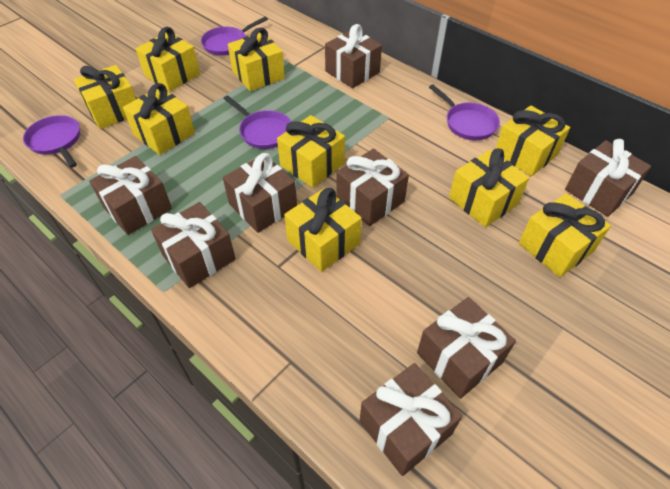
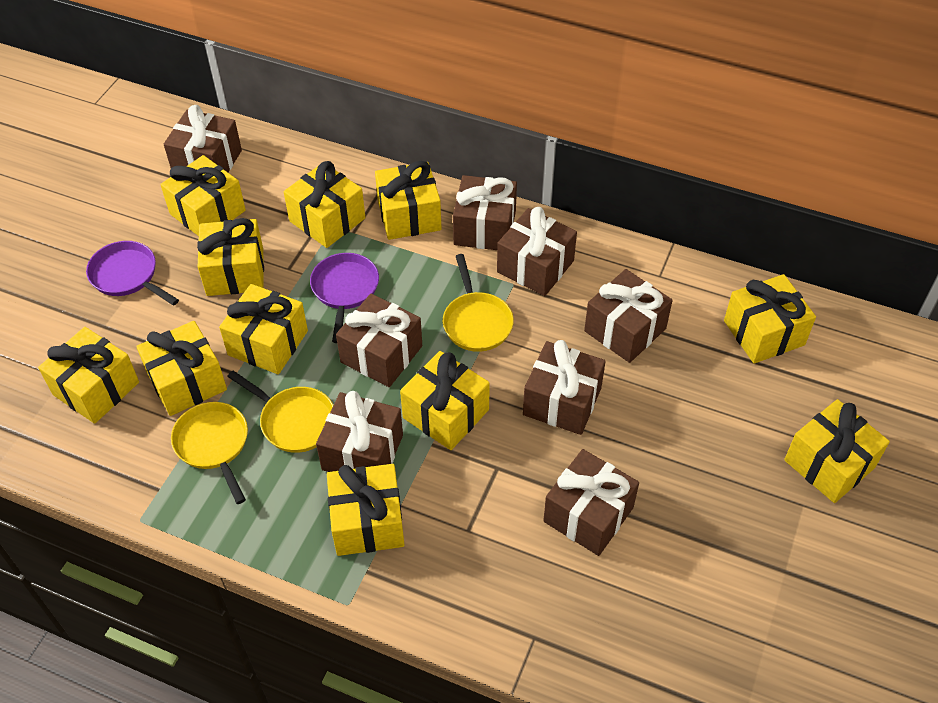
purple pan: [23,115,80,168] [201,16,268,56] [223,95,291,149] [429,84,500,140] = 4 -> [86,241,179,306] [310,253,379,343] = 2
yellow gift: [74,65,136,129] [123,83,195,155] [136,27,200,92] [228,27,285,91] [277,115,345,188] [284,188,362,272] [449,148,529,227] [495,106,570,177] [519,193,611,277] = 9 -> [38,327,139,424] [136,321,227,416] [160,155,246,236] [197,218,264,296] [219,284,308,374] [284,161,365,248] [327,464,404,556] [375,161,442,240] [400,351,490,450] [724,274,816,364] [784,399,890,503] = 11
yellow pan: none = 0 -> [171,402,248,504] [227,370,334,453] [443,254,514,352] = 3

